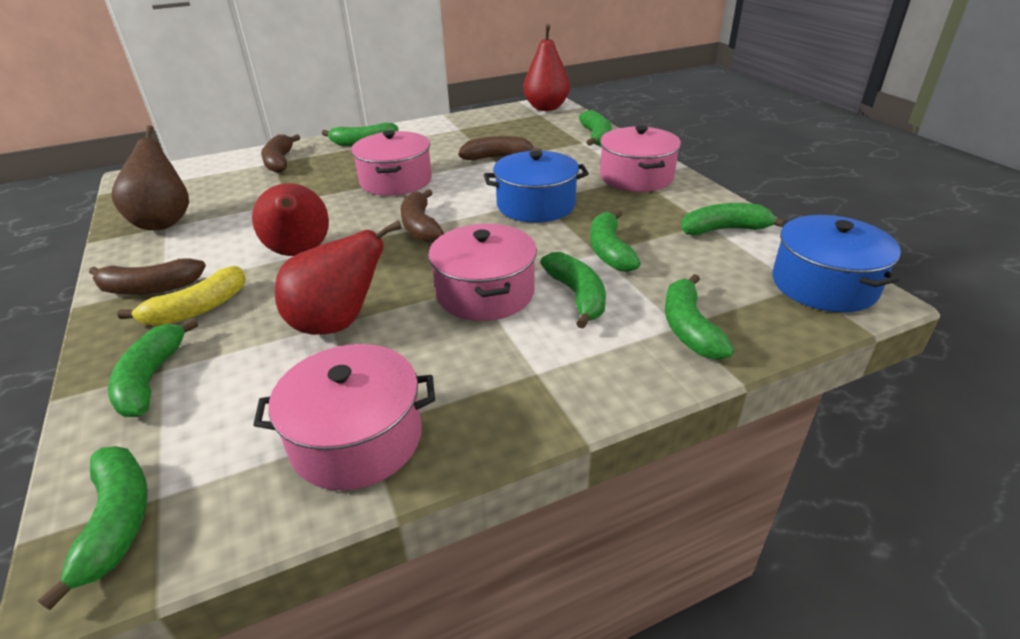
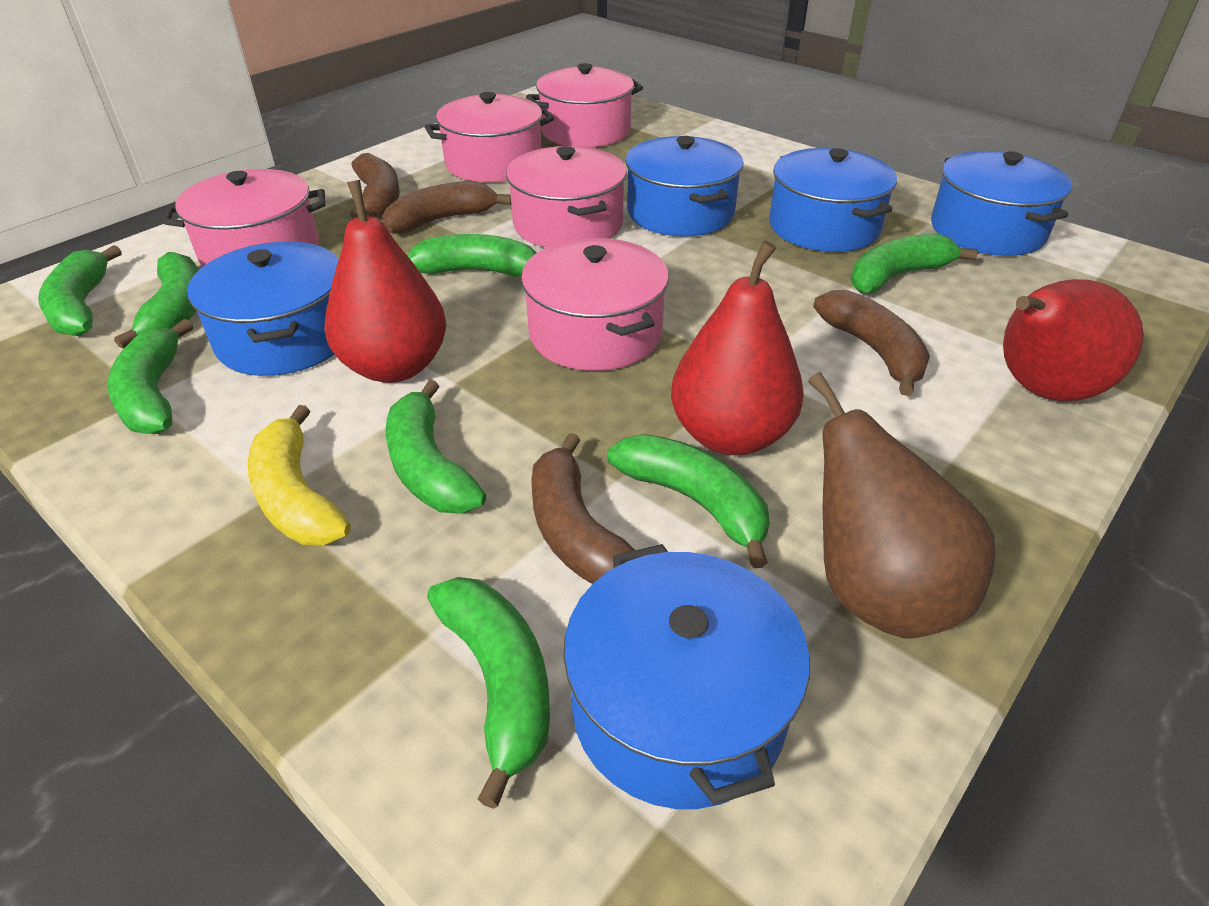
blue pot: [484,151,589,223] [772,215,901,312] = 2 -> [187,242,339,376] [563,544,810,809] [625,136,743,237] [769,148,897,252] [931,151,1072,256] = 5
pink pot: [253,344,435,490] [351,130,432,196] [429,224,537,321] [600,125,681,192] = 4 -> [163,169,325,267] [425,92,554,182] [506,146,627,248] [521,238,669,371] [526,63,643,147] = 5

